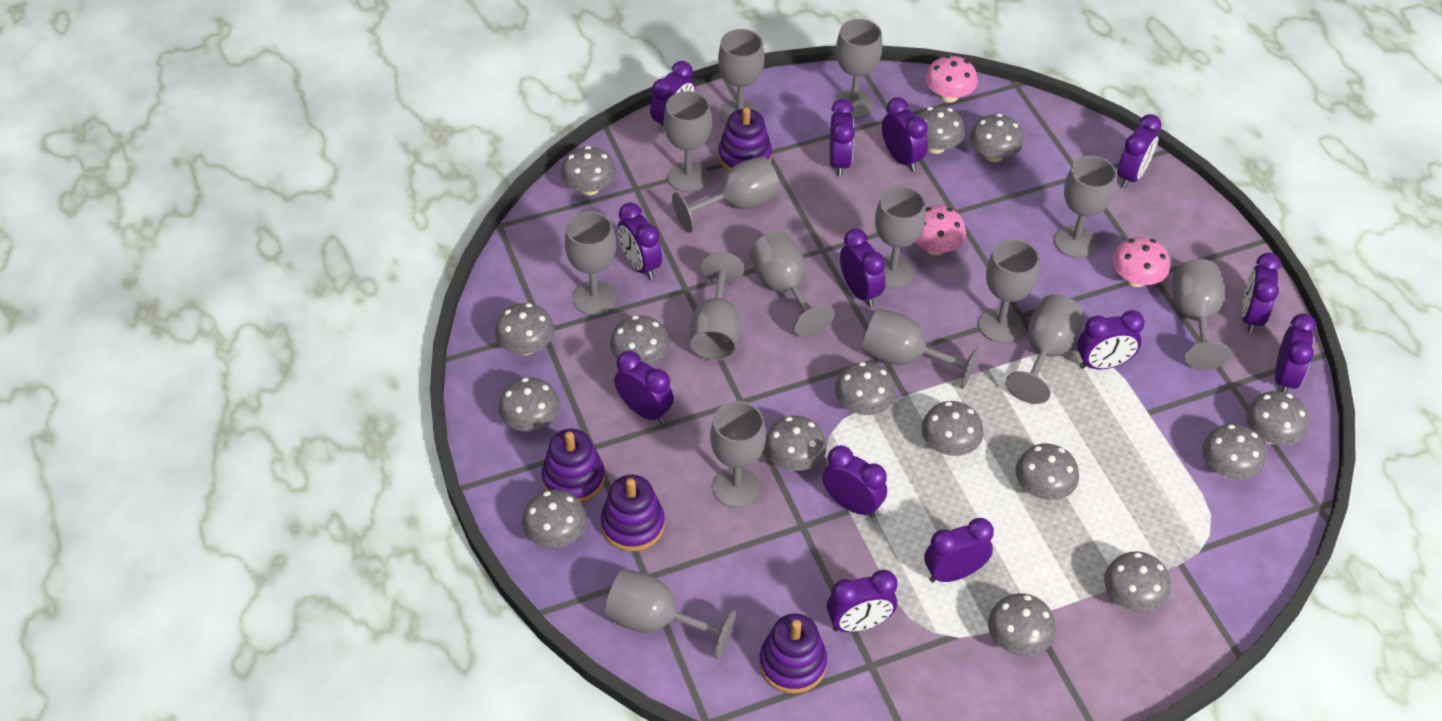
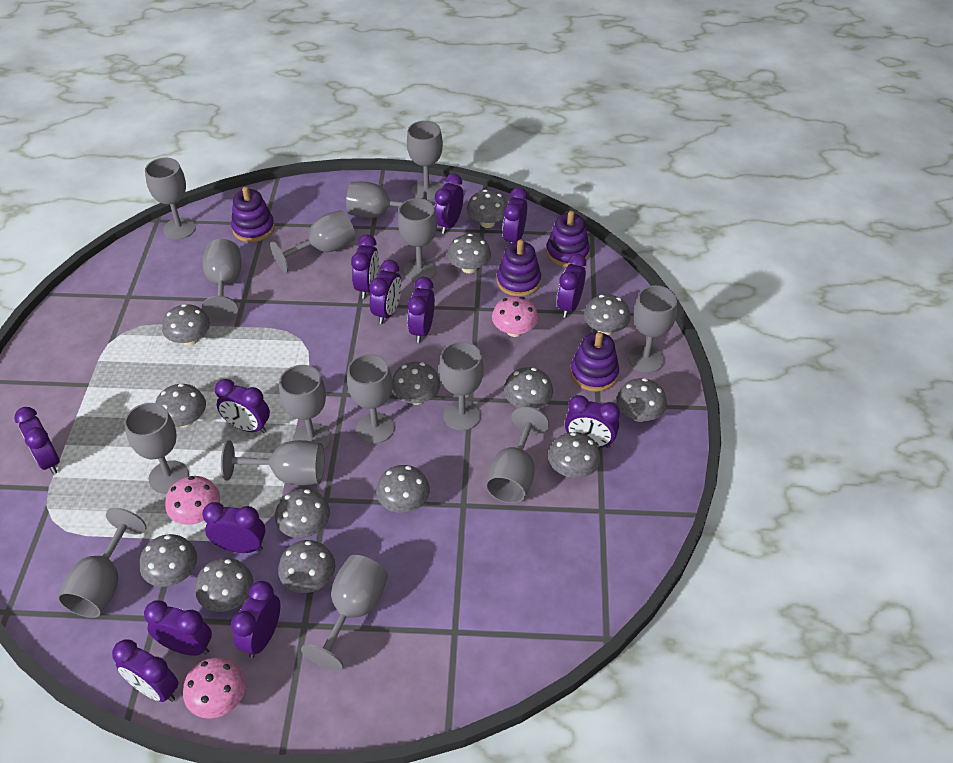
grey mushroom: [495,303,554,355] [498,377,560,431] [522,490,587,548] [561,146,616,195] [610,315,670,365] [764,416,826,471] [835,362,896,415] [917,106,965,154] [921,401,983,456] [970,114,1024,162] [988,593,1056,656] [1016,443,1079,500] [1104,552,1171,613] [1202,424,1266,479] [1246,391,1309,445] = 15 -> [139,534,197,587] [155,383,206,428] [162,304,210,346] [195,558,253,612] [275,488,330,538] [278,540,335,593] [376,465,430,513] [392,362,441,405] [447,234,491,273] [467,190,507,228] [504,367,553,409] [548,432,601,478] [584,294,630,335] [617,378,667,422] = 14

